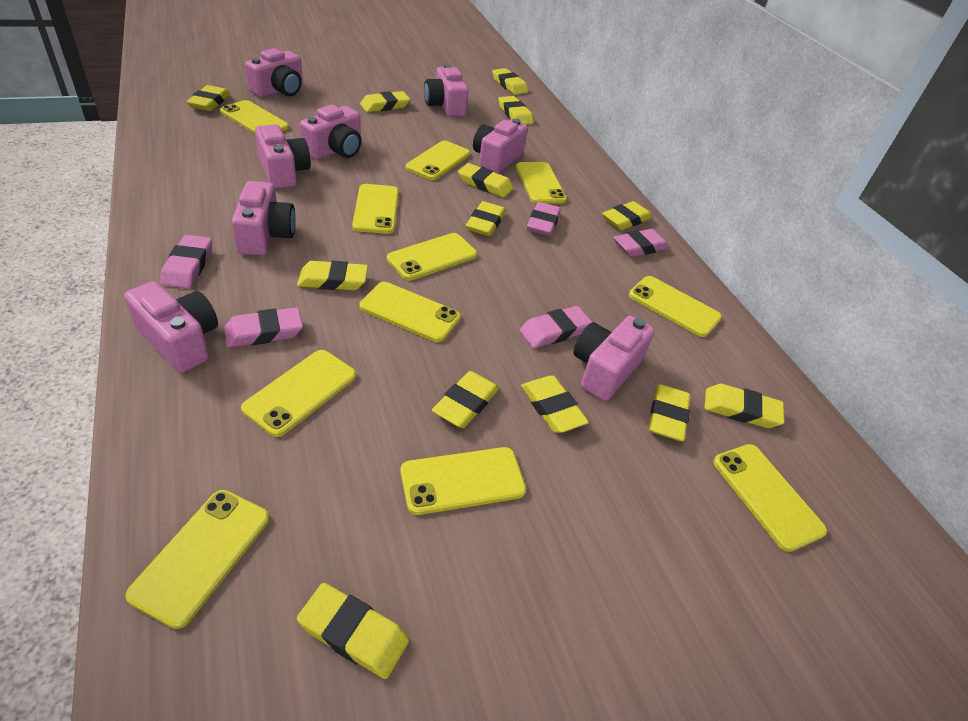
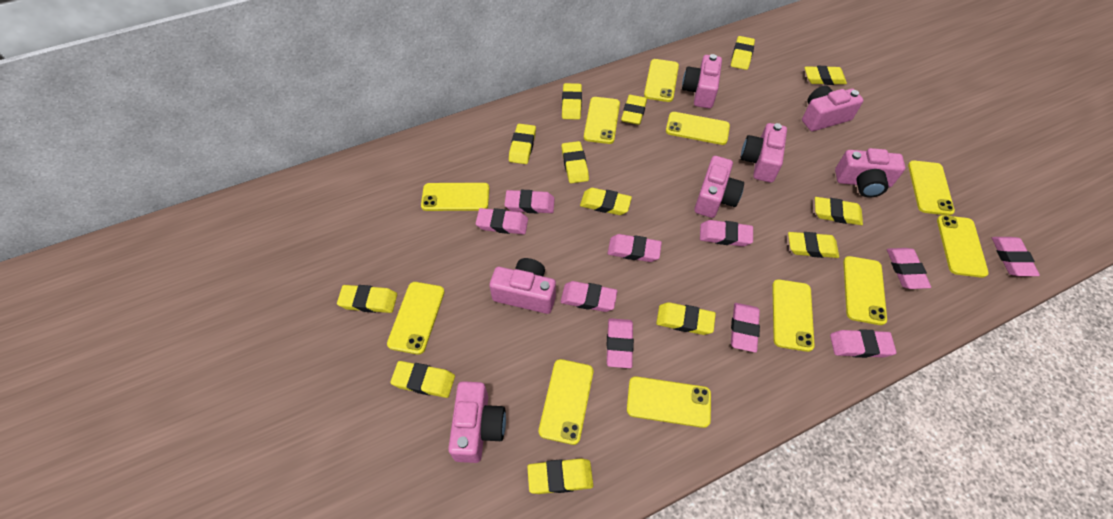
pink camera: [124,281,218,373] [232,181,296,256] [245,48,303,98] [255,124,311,189] [300,105,361,160] [424,64,469,117] [473,119,528,174] [573,316,655,401] = 8 -> [448,381,506,463] [489,258,556,314] [682,54,722,109] [694,156,744,218] [741,123,787,183] [802,85,864,131] [835,148,906,197] = 7
pink eraser: [160,235,212,288] [224,307,303,348] [520,306,592,348] [527,202,561,236] [613,229,669,257] = 5 -> [476,208,528,234] [504,190,555,214] [560,281,617,312] [606,318,634,368] [608,234,662,262] [700,220,753,247] [731,303,760,353] [830,329,897,358] [887,248,931,289] [992,237,1040,276] = 10

